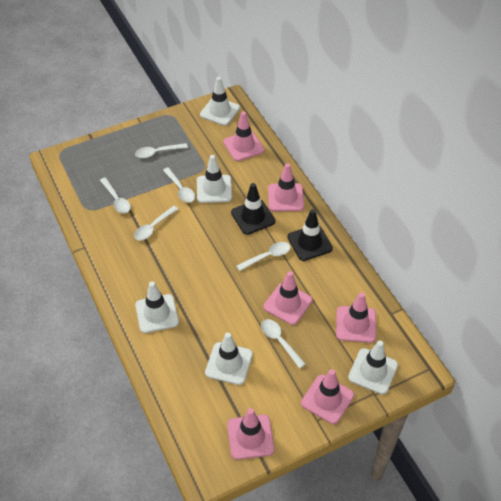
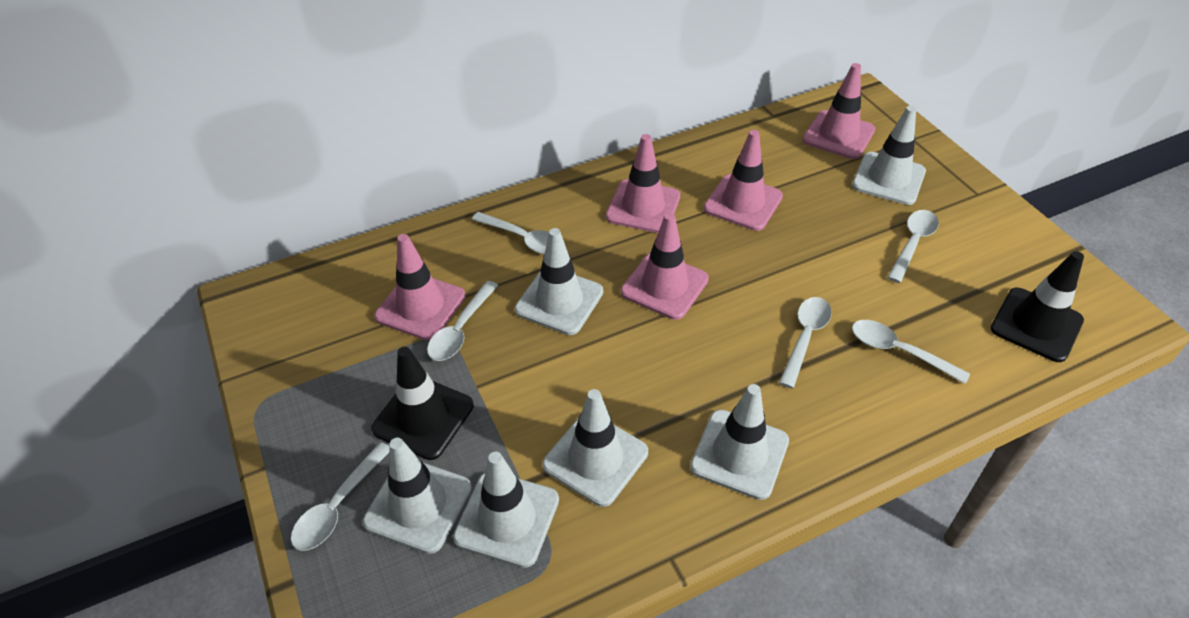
pink traffic cone: [223,111,264,161] [227,408,274,460] [263,271,312,325] [268,163,304,211] [301,369,354,424] [336,292,376,343] = 6 -> [374,234,466,340] [606,134,680,233] [621,213,709,320] [704,130,783,231] [803,63,875,159] = 5
white traffic cone: [135,281,179,333] [197,155,232,203] [200,77,240,126] [205,333,253,385] [348,340,398,395] = 5 -> [363,438,472,554] [453,452,559,568] [515,228,603,335] [543,389,648,507] [690,384,789,500] [852,106,926,205] = 6

